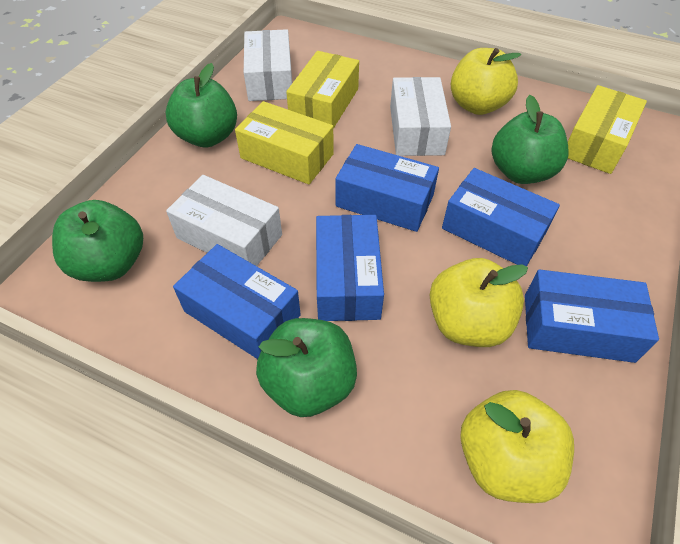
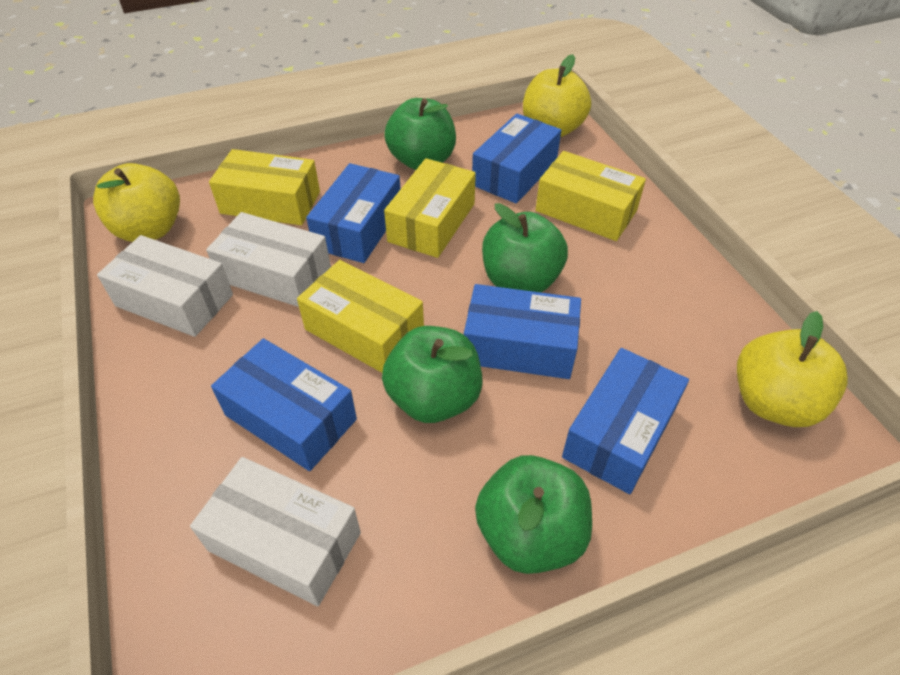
yellow box: [235,101,334,184] [286,51,359,129] [568,85,647,174] = 3 -> [209,149,320,225] [297,260,424,373] [384,158,476,258] [536,151,646,241] = 4

